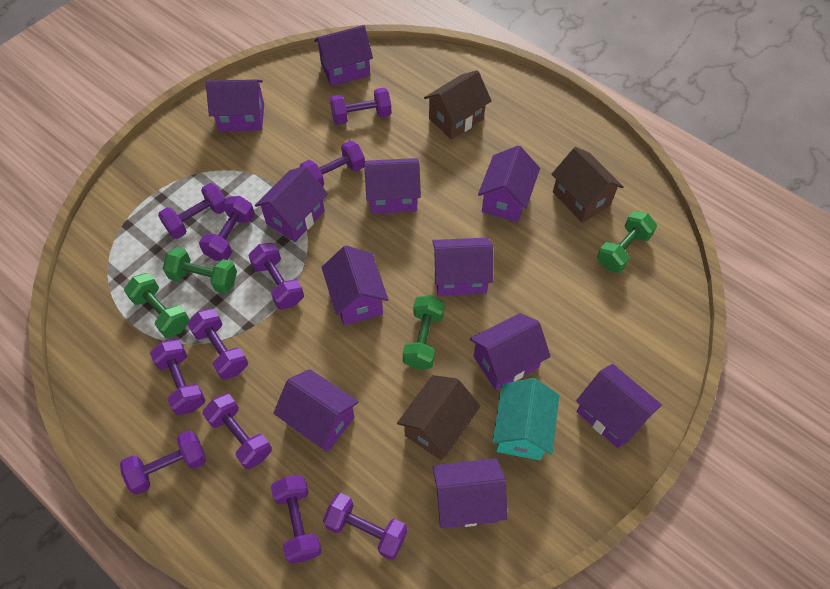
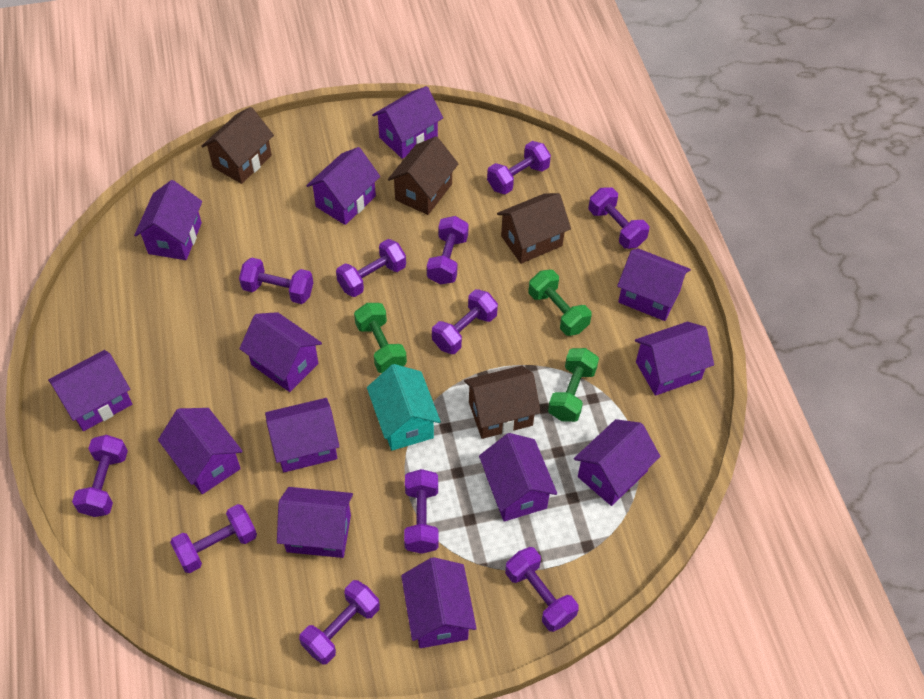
brown house: [397,375,481,460] [424,70,492,140] [551,147,624,223] = 3 -> [201,107,274,184] [388,136,459,215] [464,365,541,439] [497,193,571,264] = 4
green dumbbell: [124,273,190,338] [163,247,237,294] [403,295,445,369] [597,211,657,273] = 4 -> [354,303,407,373] [528,270,592,336] [548,348,599,422] = 3
purple house: [206,79,264,131] [255,166,328,242] [273,369,359,452] [314,25,373,86] [322,246,389,325] [364,158,421,214] [432,238,493,296] [432,458,508,528] [470,313,551,390] [478,145,540,222] [576,364,662,449] = 11 -> [48,350,132,431] [134,180,202,260] [158,408,243,494] [239,312,322,392] [265,398,340,472] [277,487,353,558] [306,147,380,225] [372,86,443,159] [401,557,477,648] [479,433,557,522] [574,419,660,506] [617,248,691,321] [635,322,714,396] = 13

